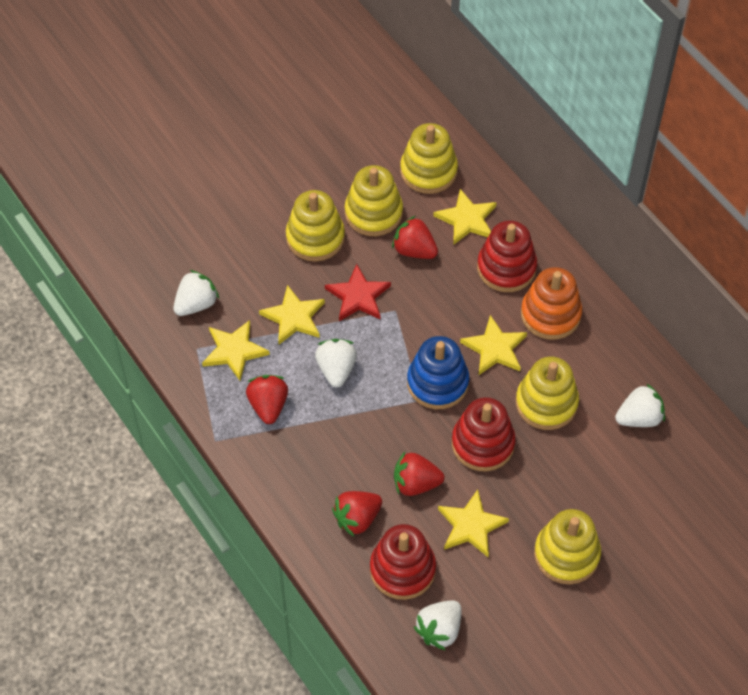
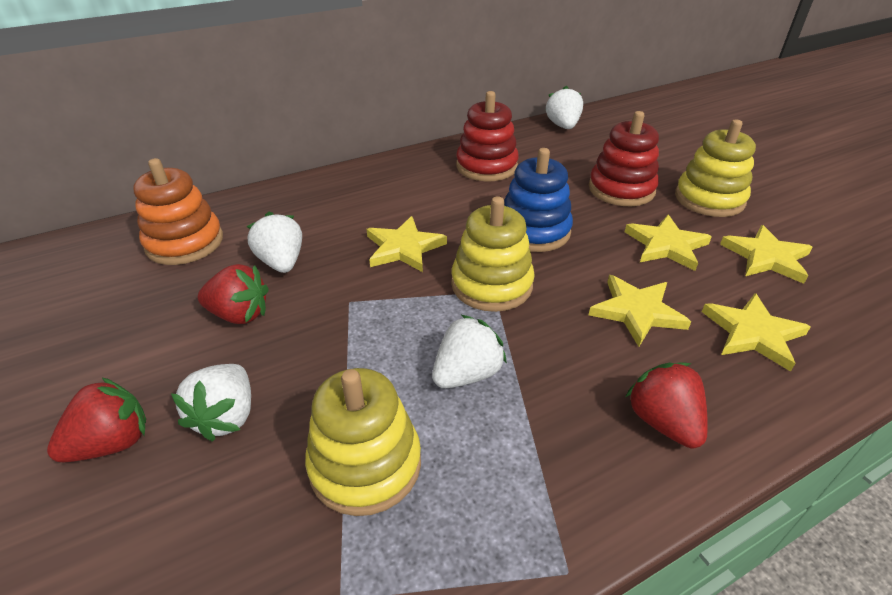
red stacking toy: [370,524,436,600] [452,397,516,471] [477,220,537,292] = 3 -> [456,91,519,181] [589,111,659,206] = 2
red star: [325,264,391,321] = 1 -> none = 0
red strawberry: [246,375,288,424] [332,491,382,536] [392,216,438,259] [394,452,445,496] = 4 -> [47,377,146,462] [198,264,269,324] [626,362,708,448] = 3
yellow stacking toy: [286,190,345,262] [345,165,403,236] [400,123,458,194] [516,357,579,430] [534,509,601,584] = 5 -> [305,368,421,516] [451,196,535,312] [675,119,756,217] = 3

